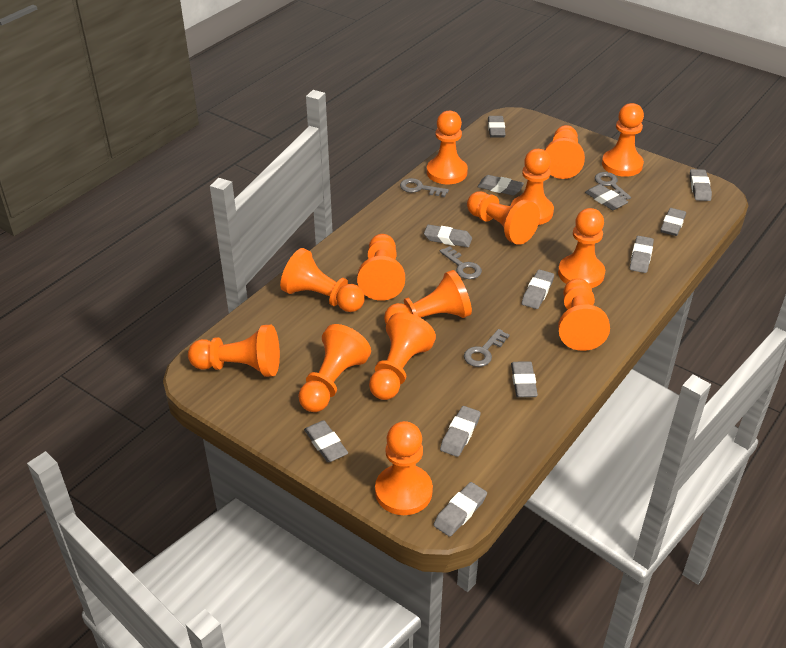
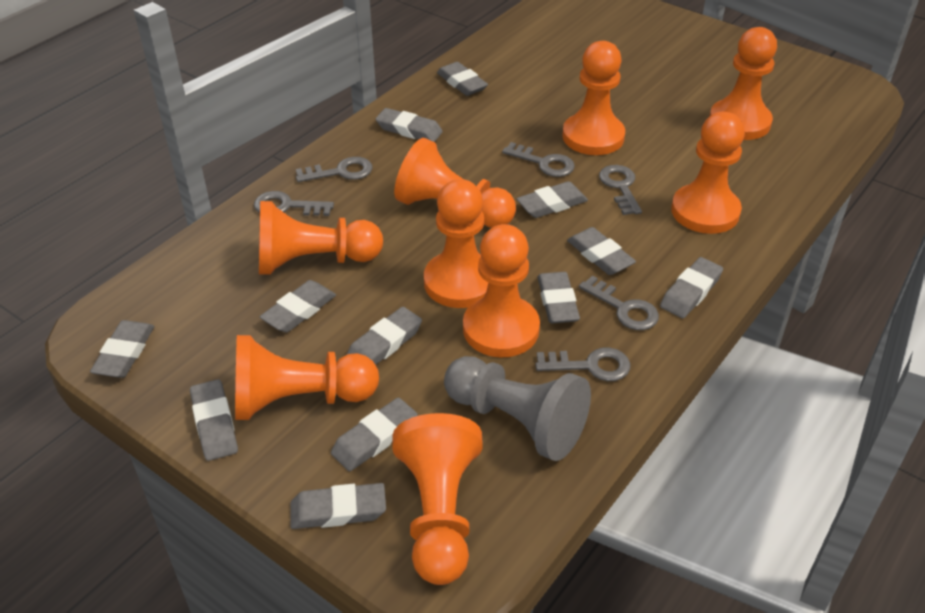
grey key: [400,178,449,197] [440,246,482,279] [464,329,510,367] [595,172,631,200] = 4 -> [254,191,334,216] [296,157,372,182] [502,142,575,177] [536,347,630,381] [579,276,659,330] [599,165,642,215] = 6
grey pawn: none = 0 -> [444,356,591,461] = 1
orange pawn: [188,325,280,377] [280,248,365,312] [298,324,371,412] [357,234,405,301] [369,312,436,400] [375,421,433,515] [384,270,472,324] [427,111,468,184] [467,191,540,245] [511,149,554,225] [545,125,585,179] [558,208,605,288] [558,278,610,351] [602,103,644,177] = 14 -> [235,335,379,420] [259,201,383,275] [392,413,483,585] [394,138,516,228] [424,179,488,308] [463,224,540,357] [562,41,625,155] [671,112,745,234] [709,27,777,140] = 9

